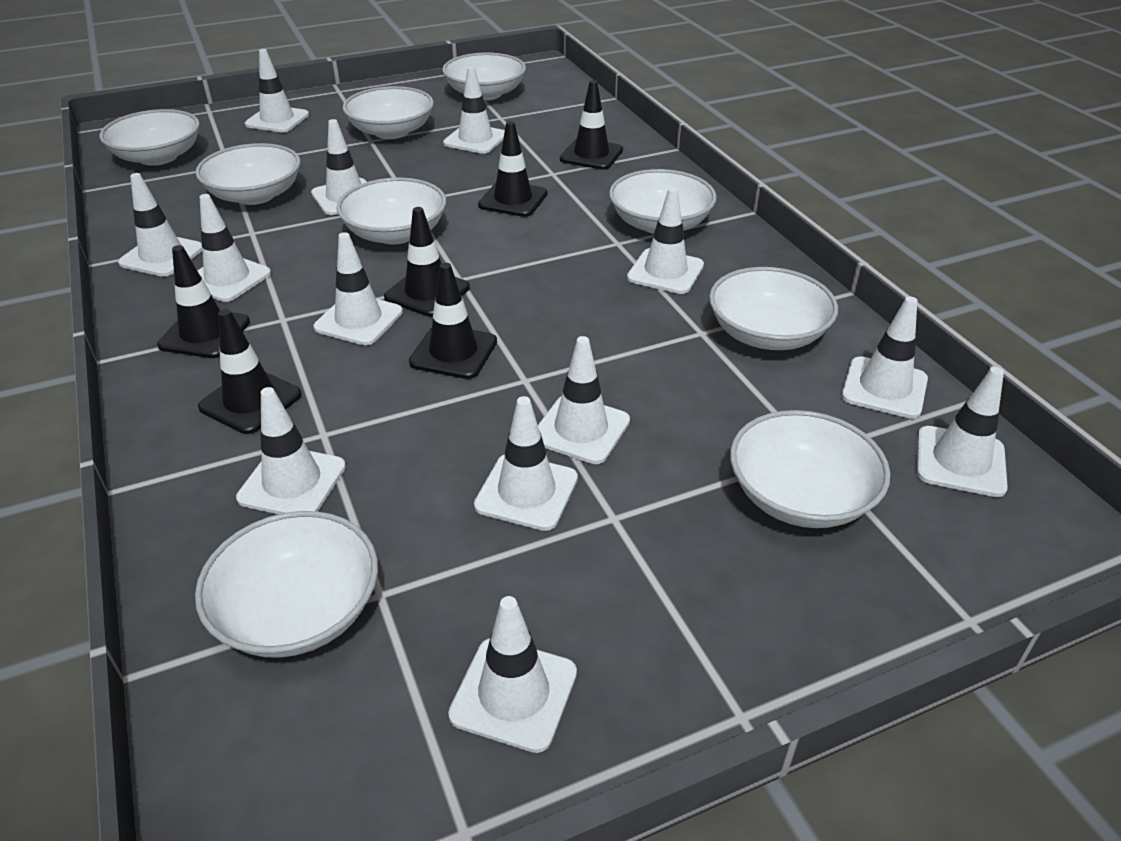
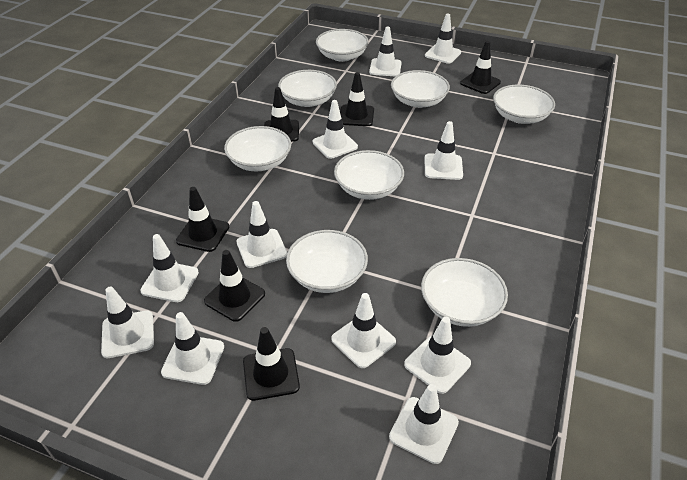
white bowl: [99,109,200,166] [195,143,301,205] [195,511,378,658] [337,177,446,245] [342,86,434,139] [442,52,526,101] [609,169,717,234] [709,267,838,350] [730,410,891,528] = 9 -> [224,126,291,171] [278,70,337,107] [286,230,368,293] [316,29,369,62] [334,150,404,200] [391,70,450,108] [421,258,508,327] [493,85,555,124] = 8
white traffic cone: [118,173,202,277] [197,194,271,302] [236,387,346,514] [245,49,309,133] [311,119,367,215] [313,232,403,345] [443,67,505,154] [448,596,577,753] [474,396,578,531] [538,336,630,464] [627,188,704,294] [842,297,928,419] [917,367,1008,497] = 13 -> [101,287,154,358] [140,234,199,302] [161,312,224,385] [237,201,287,268] [313,100,358,159] [331,293,396,368] [369,26,402,76] [389,384,459,464] [404,317,471,394] [425,14,461,64] [425,121,463,180] = 11

